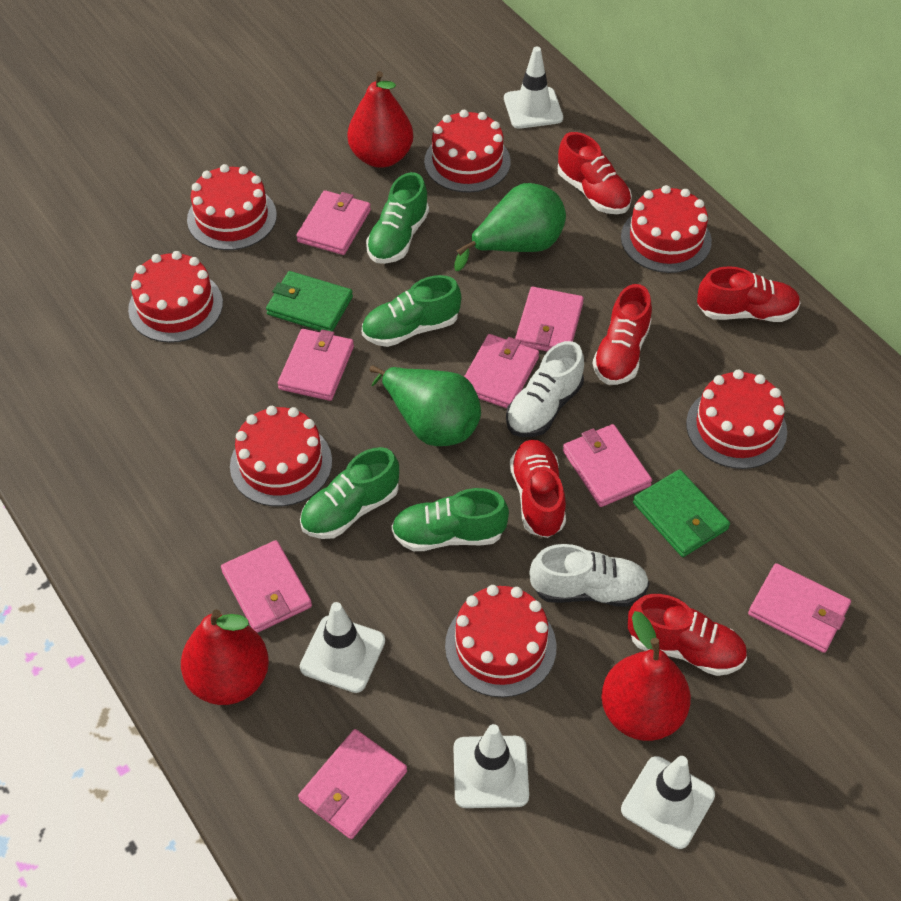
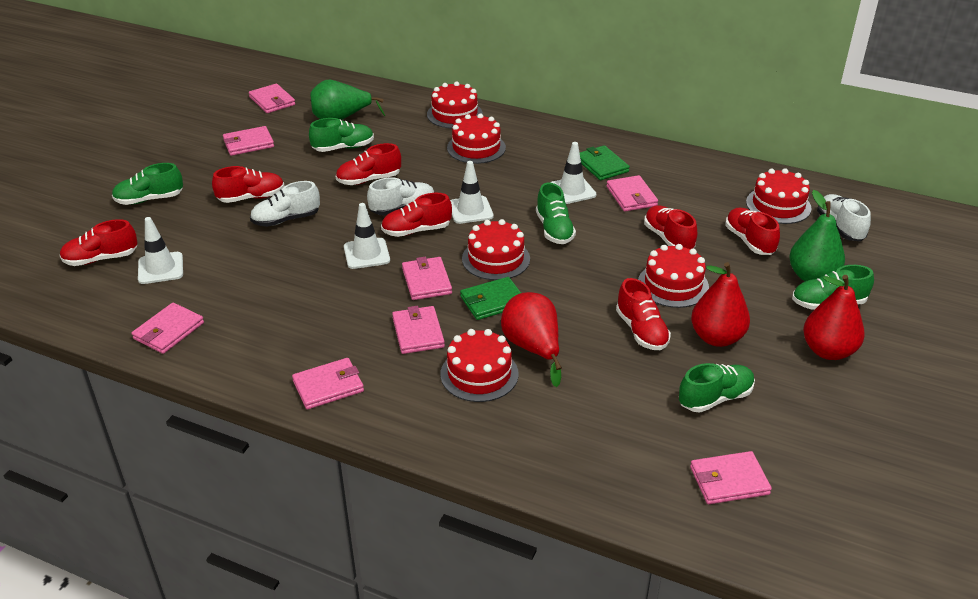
green shoe: [300,447,399,539] [362,275,461,347] [366,172,429,264] [391,488,509,551] = 4 -> [112,163,183,205] [309,118,374,152] [536,183,576,244] [679,363,755,412] [792,265,874,310] = 5
red cake: [128,251,223,343] [187,164,277,250] [230,406,332,507] [424,110,511,193] [445,585,557,698] [621,185,712,273] [686,370,787,469] = 7 -> [427,82,483,129] [440,329,519,402] [447,114,506,164] [462,219,530,280] [638,244,709,308] [746,168,811,224] = 6
red shoe: [510,440,566,538] [558,132,632,214] [593,284,652,385] [628,594,747,676] [697,266,801,322] = 5 -> [60,219,138,266] [212,166,284,203] [336,143,401,185] [381,193,452,237] [616,278,671,350] [644,205,697,249] [725,208,780,255] = 7
white shoe: [506,341,584,437] [530,544,649,607] = 2 -> [250,181,320,227] [367,177,435,215] [817,194,871,241] = 3

